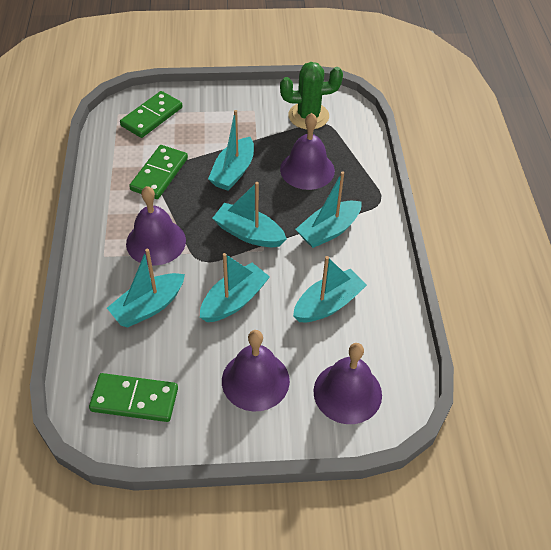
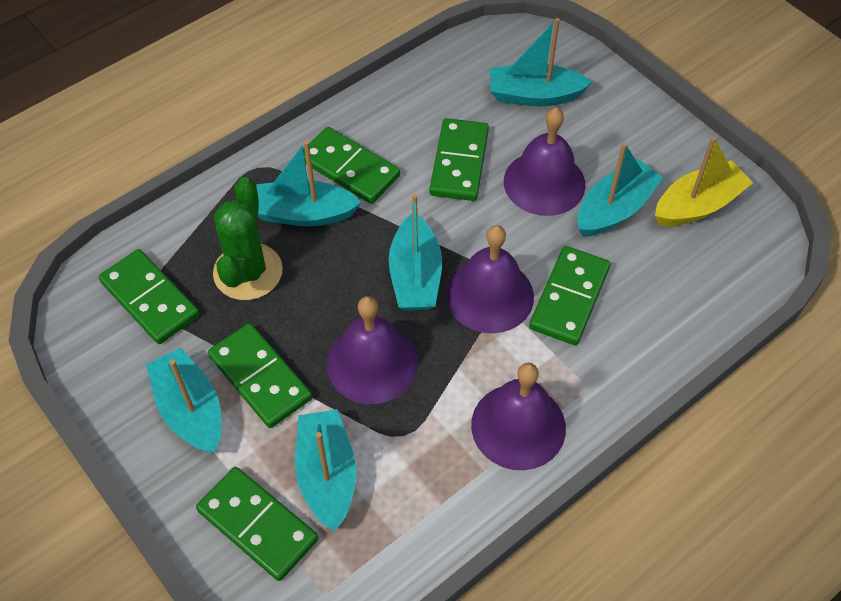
green domino: [89,373,178,422] [120,91,183,138] [129,145,188,199] = 3 -> [99,249,200,344] [196,467,318,581] [208,323,312,428] [303,127,400,204] [430,118,489,201] [529,246,610,345] = 6
yellow boat: none = 0 -> [655,137,753,226] = 1

